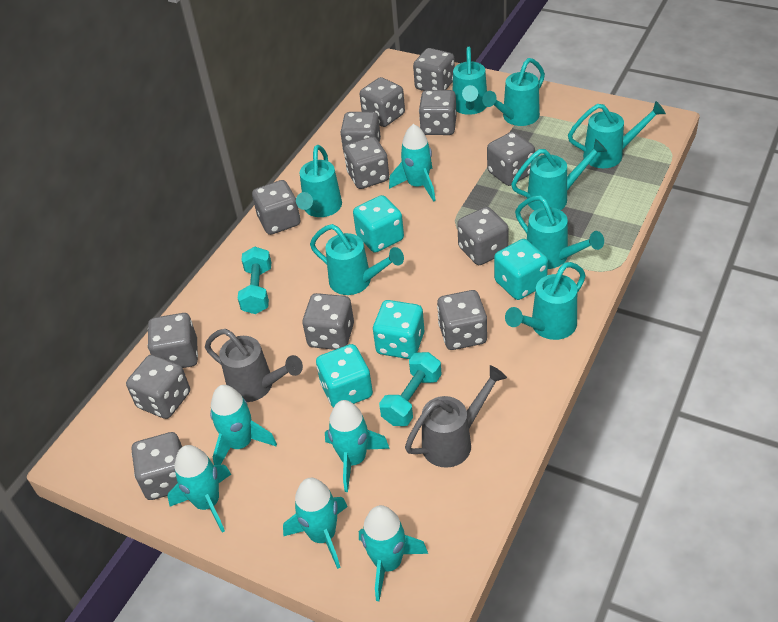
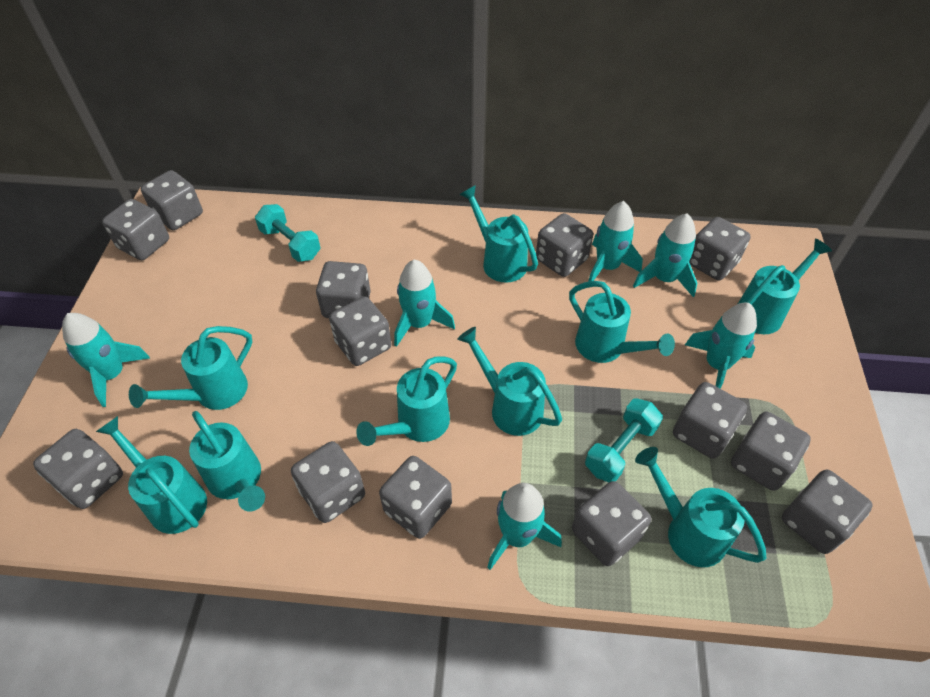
grey watering can: [205,329,303,402] [405,365,507,468] = 2 -> none = 0
turquoise dice: [316,344,373,408] [353,195,404,253] [373,300,424,359] [494,239,548,300] = 4 -> none = 0
turquoise watering can: [296,145,342,217] [310,224,404,295] [453,47,487,115] [482,58,545,126] [505,262,586,340] [511,139,607,211] [515,195,604,269] [568,101,666,168] = 8 -> [96,416,207,534] [129,326,252,410] [189,411,265,511] [356,356,457,446] [457,327,562,436] [459,185,538,283] [569,281,675,363] [635,447,766,567] [738,239,832,334] = 9

